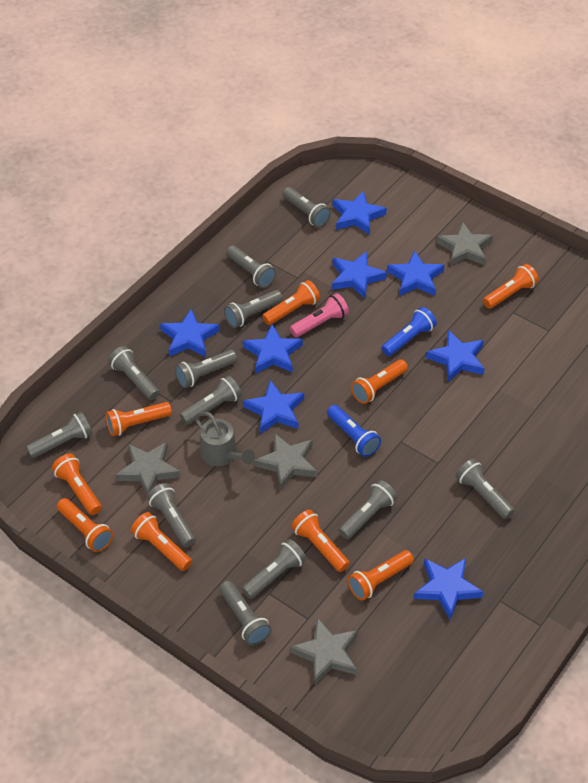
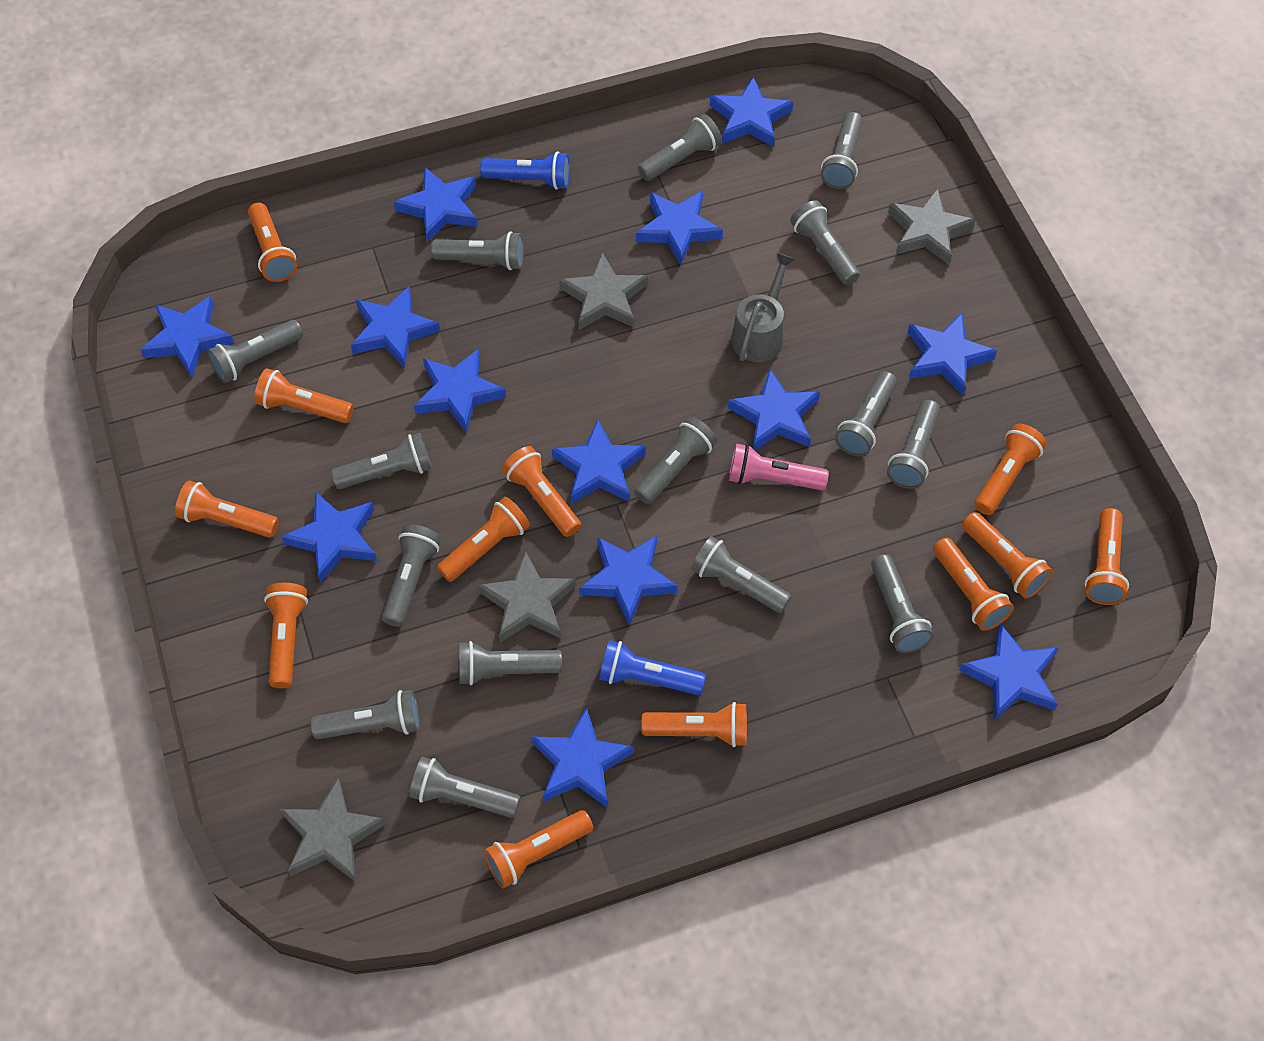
blue star: [160,309,220,357] [243,324,303,374] [243,380,304,434] [332,251,387,298] [333,190,387,235] [387,250,444,296] [414,558,483,620] [426,330,485,382] = 8 -> [140,296,235,377] [281,492,377,583] [351,287,440,368] [394,167,478,243] [414,348,506,433] [531,707,634,807] [552,419,646,504] [579,536,678,626] [636,191,723,265] [710,76,793,147] [728,369,820,450] [908,313,997,395] [959,623,1059,721] = 13
grey flashlight: [26,412,93,458] [108,346,160,400] [147,483,196,547] [175,350,237,388] [180,375,242,424] [219,580,272,645] [224,290,283,328] [226,245,276,288] [242,539,306,599] [282,187,331,227] [339,480,397,539] [456,459,515,519] = 12 -> [208,320,303,383] [311,690,420,739] [331,433,432,489] [382,524,441,627] [409,757,520,818] [431,231,524,270] [459,641,562,685] [634,417,717,504] [638,114,722,181] [691,536,791,613] [790,200,860,285] [821,112,863,189] [835,371,897,457] [871,554,934,653] [887,400,940,489] = 15
orange flashlight: [52,454,102,515] [57,498,113,552] [105,402,172,436] [131,512,192,571] [262,280,320,325] [291,509,350,572] [348,550,414,601] [351,359,408,404] [483,264,539,309] = 9 -> [175,481,279,538] [248,203,297,282] [254,368,354,423] [264,583,308,688] [437,496,530,582] [484,810,593,889] [502,446,581,537] [641,702,747,747] [933,538,1014,631] [962,512,1053,599] [974,424,1047,515] [1085,508,1129,605] = 12

